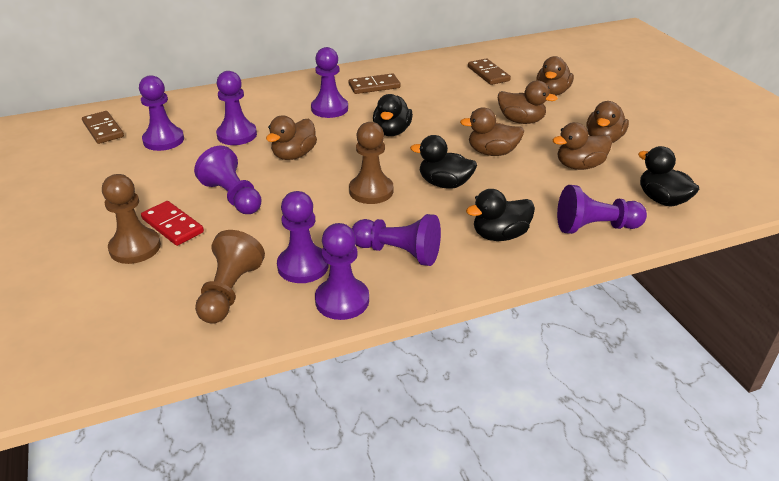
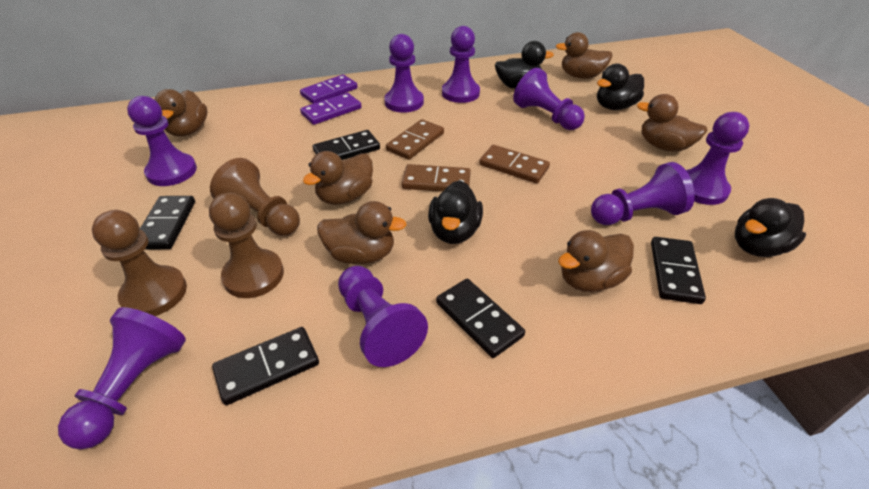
black domino: none = 0 -> [140,196,195,250] [212,327,319,405] [313,130,380,160] [436,279,525,358] [651,237,706,304] = 5
purple domino: none = 0 -> [300,75,357,104] [300,93,361,125] = 2
red domino: [141,201,204,246] = 1 -> none = 0

